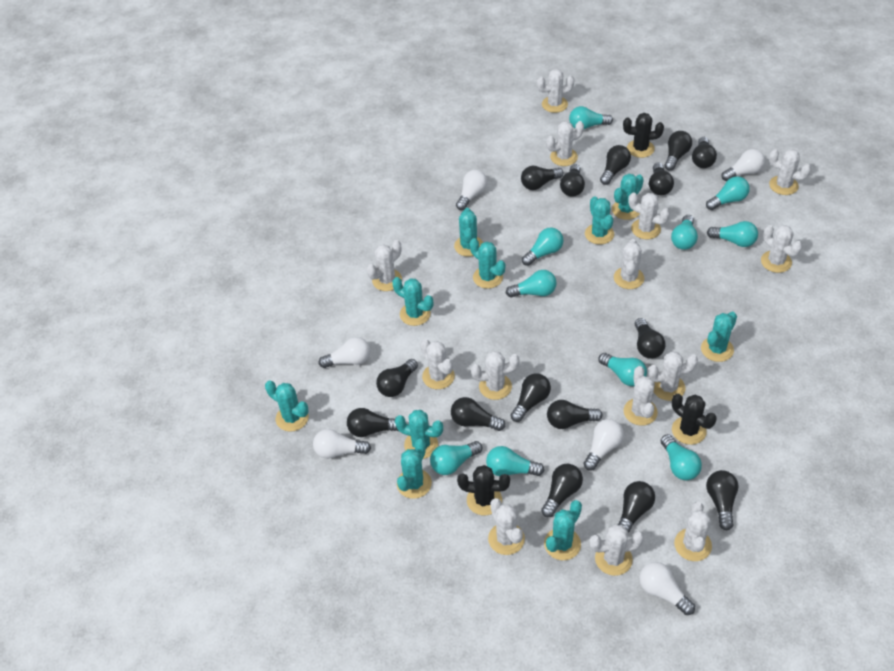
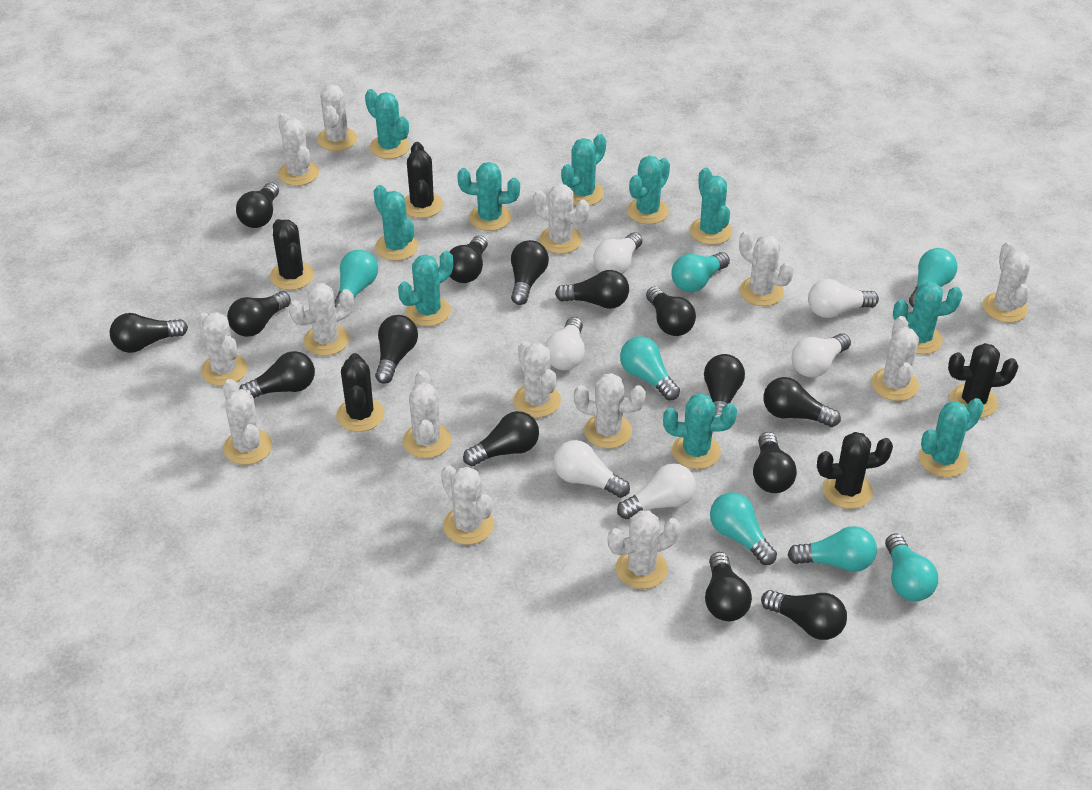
black cactus: [457,465,510,515] [623,113,664,158] [672,394,717,445] = 3 -> [270,219,314,290] [336,353,384,432] [404,142,443,218] [817,432,893,509] [948,343,1019,418] = 5
turquoise light bulb: [430,441,482,475] [486,446,544,476] [506,270,556,298] [522,228,564,266] [569,106,613,129] [599,353,647,386] [661,434,702,480] [671,215,698,250] [706,176,750,210] [707,221,758,247] = 10 -> [334,250,378,307] [620,336,680,401] [671,252,730,292] [710,492,777,565] [788,526,877,572] [885,534,938,601] [909,248,958,307] = 7

